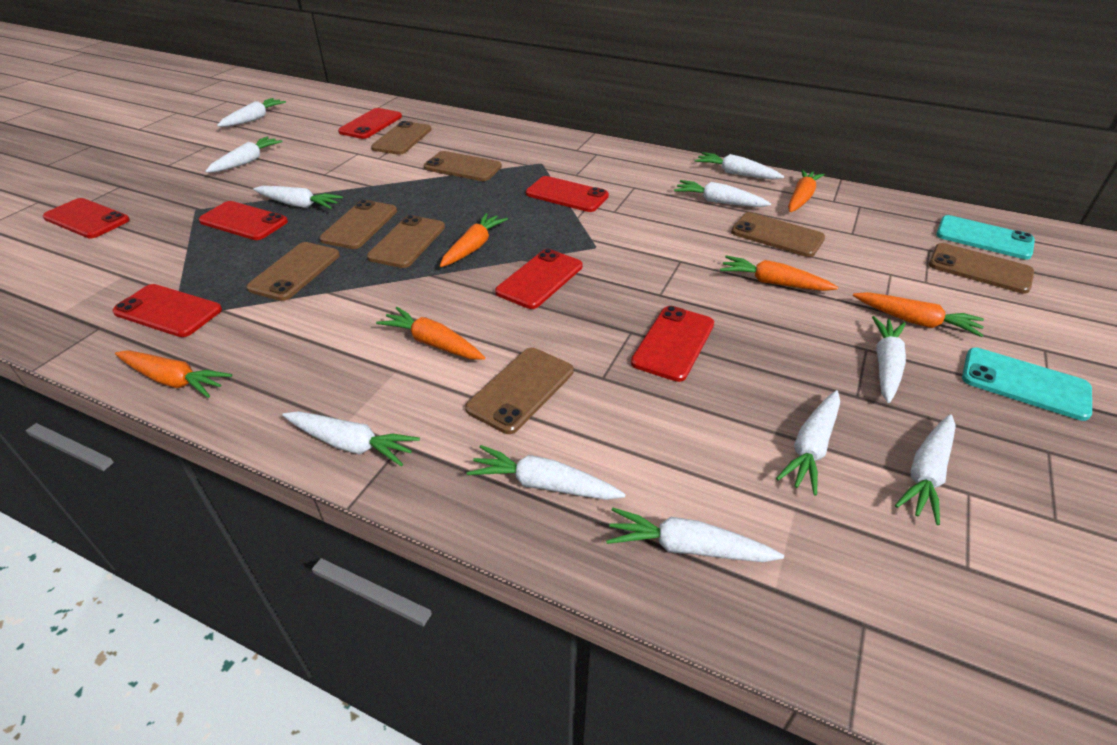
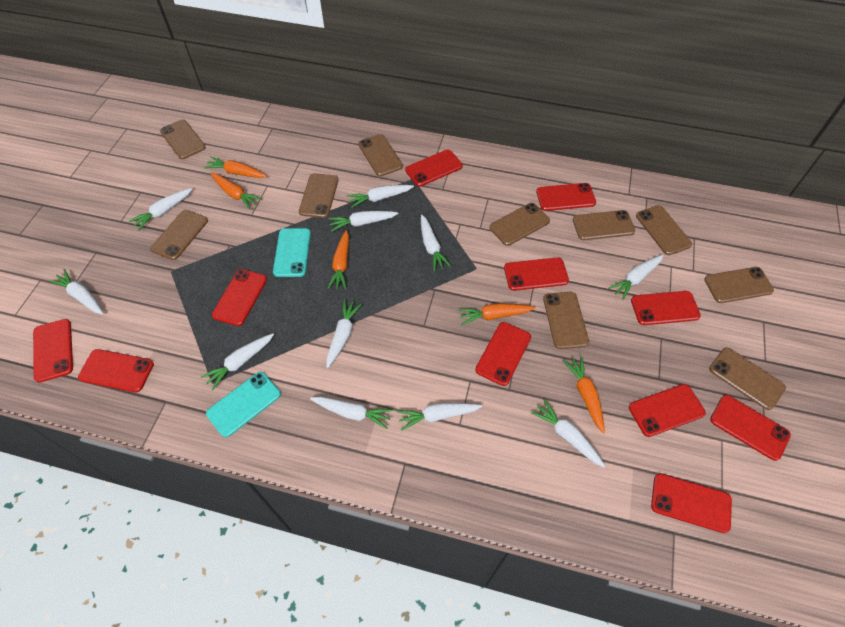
brown phone: [246,242,340,301] [320,200,397,249] [367,215,445,268] [371,121,432,155] [424,151,502,181] [465,348,573,434] [731,212,825,257] [929,243,1034,294] = 8 -> [150,210,208,260] [160,119,206,159] [299,173,338,218] [358,134,403,176] [490,203,550,246] [543,292,589,349] [573,210,635,240] [636,205,692,255] [704,267,774,303] [709,347,786,410] = 10
orange carrot: [115,351,232,398] [376,307,485,360] [440,213,508,267] [720,256,838,291] [788,169,825,212] [853,292,984,337] = 6 -> [204,157,267,178] [210,173,262,210] [328,230,349,290] [458,303,535,325] [563,356,605,434] = 5
red phone: [43,198,130,238] [112,284,222,337] [199,201,288,240] [338,108,402,139] [495,249,583,309] [526,176,609,212] [631,306,714,382] = 7 -> [33,319,73,382] [78,349,154,392] [212,269,267,326] [405,150,463,186] [475,322,531,386] [504,257,569,291] [536,183,596,211] [629,384,706,437] [631,291,701,325] [651,473,732,533] [710,395,791,461] = 11

